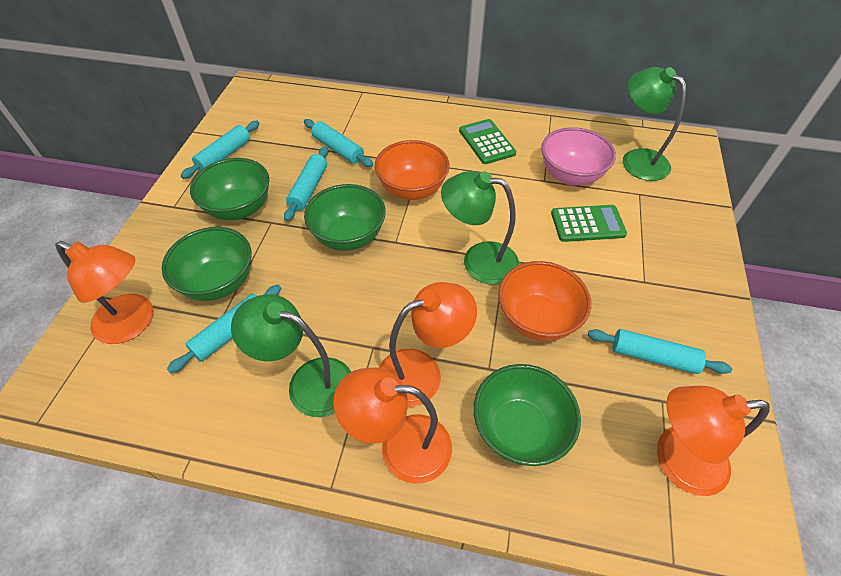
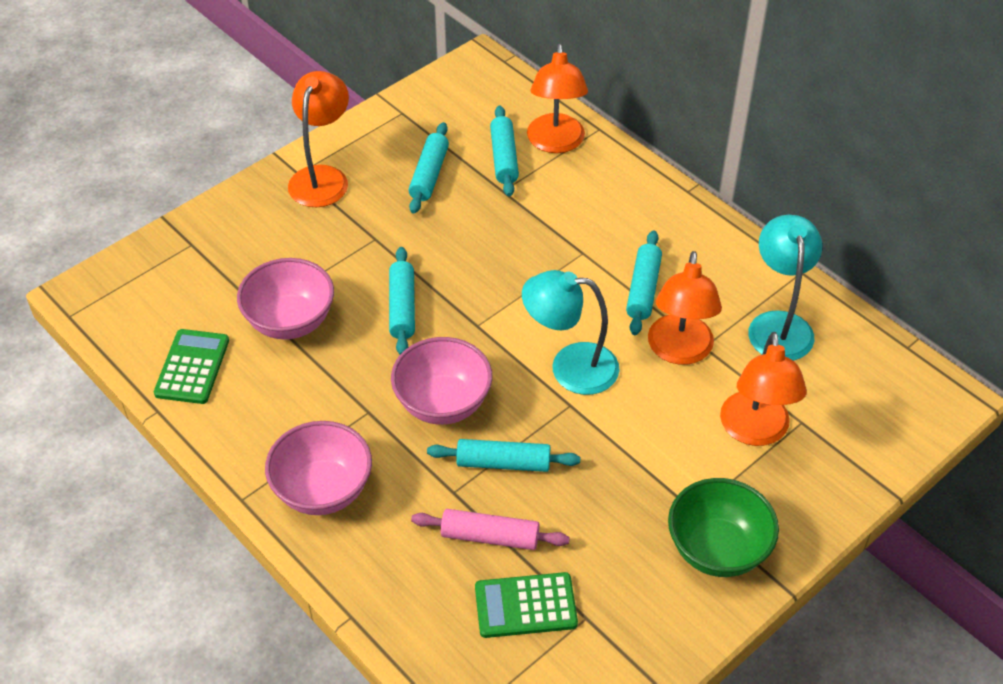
green bowl: [162,227,251,301] [190,158,269,220] [304,184,386,251] [473,364,581,466] = 4 -> [668,478,779,577] = 1
green lamp: [231,294,351,417] [441,171,519,285] [623,67,686,181] = 3 -> none = 0
orange bowl: [374,140,450,200] [498,261,591,341] = 2 -> none = 0
pink bowl: [541,127,616,185] = 1 -> [237,258,334,339] [265,421,372,515] [391,337,492,425] = 3
pink rolling pin: none = 0 -> [411,509,570,550] = 1
turquoise lamp: none = 0 -> [522,270,620,395] [748,215,822,361] = 2

